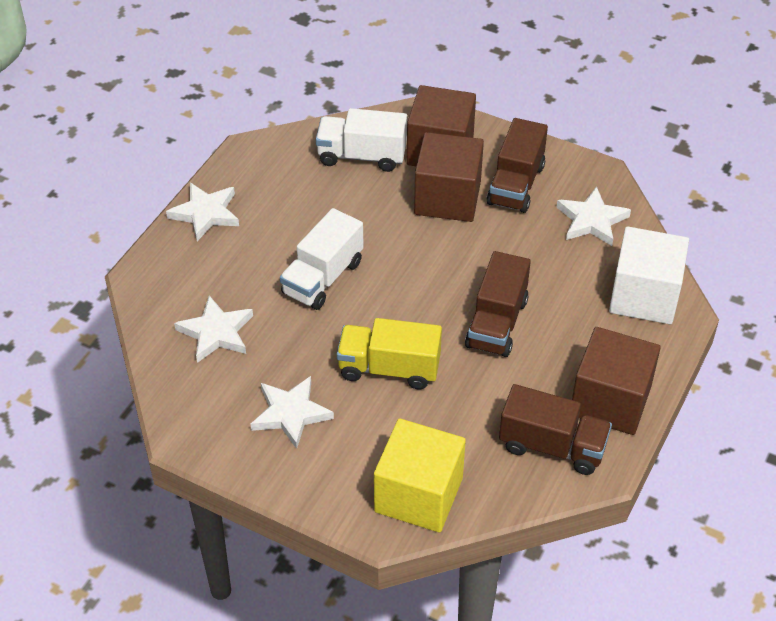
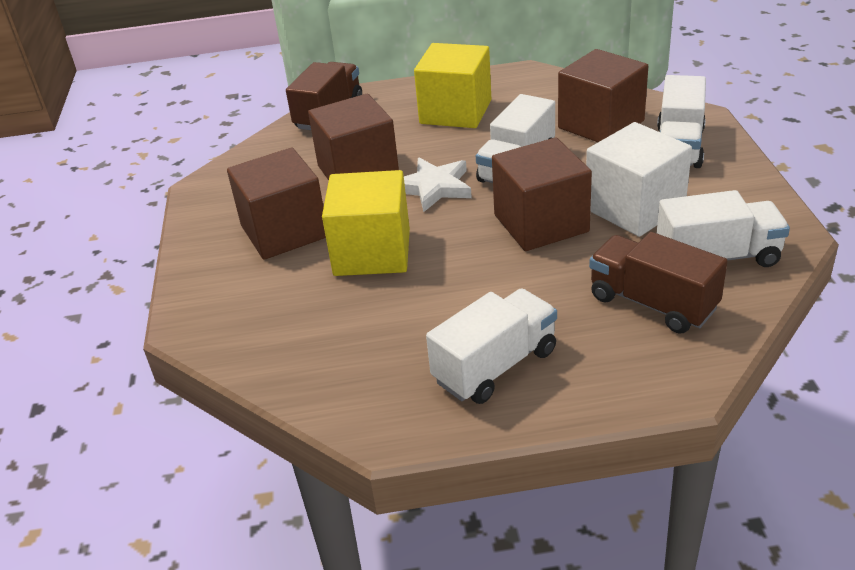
brown cube: [407,85,476,166] [414,132,484,222] [572,327,661,435] = 3 -> [227,147,326,260] [308,94,399,180] [492,137,592,251] [558,49,648,142] = 4
brown truck: [465,251,531,357] [487,118,548,213] [499,384,612,475] = 3 -> [286,62,362,130] [589,232,728,334] = 2
white star: [166,183,239,241] [174,295,253,363] [251,376,334,449] [557,186,631,246] = 4 -> [404,158,472,212] = 1
white truck: [280,208,364,310] [316,108,407,172] = 2 -> [426,288,557,404] [476,94,555,183] [657,75,706,168] [657,190,790,267] = 4
yellow cube: [374,418,466,532] = 1 -> [322,170,410,276] [414,43,491,128] = 2
yellow truck: [337,318,442,389] = 1 -> none = 0

